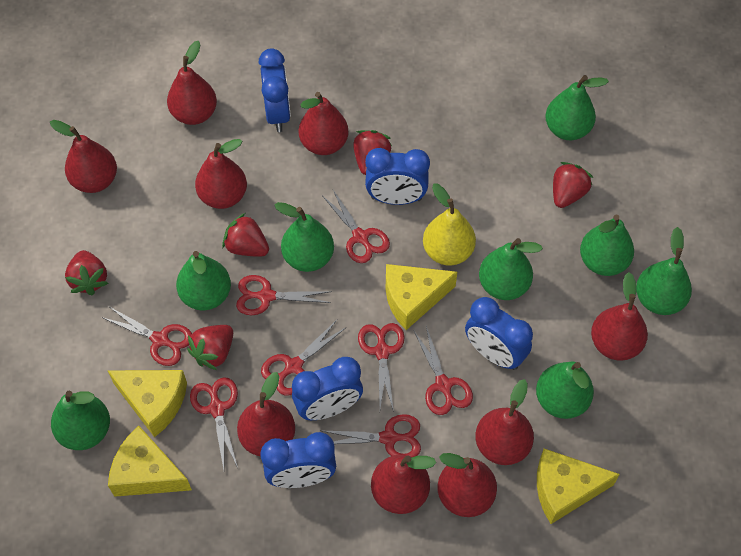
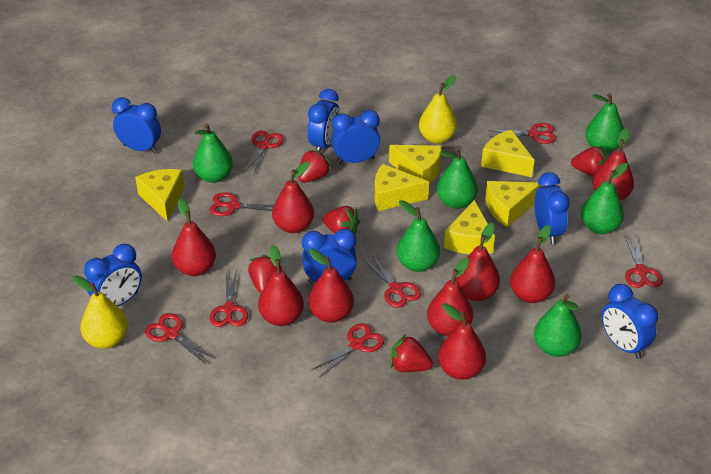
blue clock: [259,48,291,132] [260,432,336,488] [292,357,363,420] [365,148,430,205] [465,297,533,370] = 5 -> [84,244,142,307] [112,97,161,153] [302,229,357,284] [308,89,340,152] [331,110,380,164] [535,172,570,245] [602,284,658,359] = 7
green pear: [51,391,110,450] [176,251,231,310] [274,202,334,272] [479,238,543,300] [536,361,594,419] [545,75,609,140] [580,214,634,276] [636,227,692,315] = 8 -> [193,123,233,183] [397,200,440,272] [437,148,478,209] [534,294,582,357] [581,163,628,234] [585,93,624,153] = 6
yellow cheese: [107,370,187,437] [108,426,192,497] [385,264,457,330] [537,449,620,524] = 4 -> [135,169,184,222] [375,164,429,211] [389,145,442,184] [444,200,495,254] [481,130,534,177] [485,181,541,227] = 6
yellow pear: [423,184,476,266] = 1 -> [73,275,128,349] [419,76,457,144] = 2

